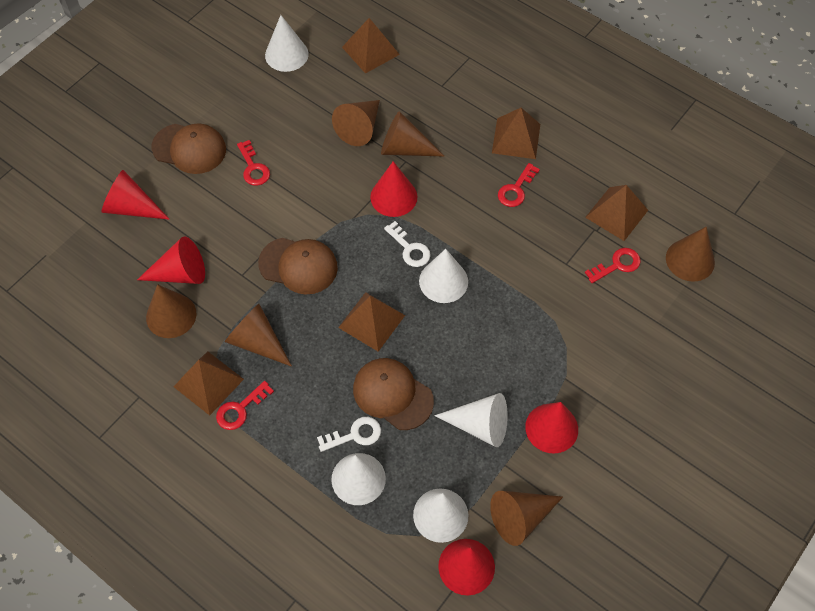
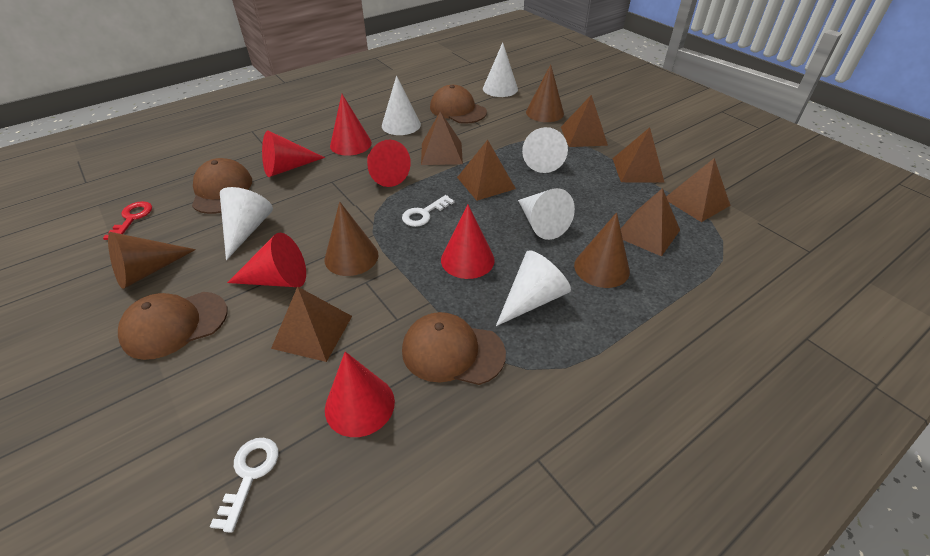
brown cap: [152,123,226,174] [258,238,338,294] [353,358,434,430] = 3 -> [118,292,228,360] [192,158,252,214] [402,312,506,385] [430,85,487,124] = 4
brown cone: [146,284,197,338] [224,304,292,367] [332,100,380,146] [381,111,444,156] [490,491,563,546] [666,227,715,281] = 6 -> [108,232,196,289] [325,202,379,276] [526,64,564,122] [574,212,630,288] = 4
brown pyramid: [174,351,244,416] [338,292,405,352] [342,18,400,74] [492,108,540,159] [585,185,648,241] = 5 -> [271,286,352,362] [421,111,463,165] [457,140,516,201] [561,95,608,147] [612,127,665,183] [621,188,680,256] [666,158,731,222] = 7
red cone: [101,170,170,220] [137,236,205,284] [370,161,417,217] [438,539,495,596] [525,402,578,454] = 5 -> [227,233,306,287] [262,131,325,177] [325,352,395,437] [330,94,372,156] [367,140,411,187] [441,205,495,279] = 6
red key: [216,381,274,430] [237,140,270,186] [498,163,540,207] [585,248,641,283] = 4 -> [103,201,152,240] = 1
white cone: [265,15,309,72] [331,453,386,505] [413,489,468,543] [419,249,468,303] [435,393,508,447] = 5 -> [220,187,273,260] [382,76,421,135] [483,42,518,97] [496,250,571,326] [518,188,575,240] [522,127,568,173] = 6

